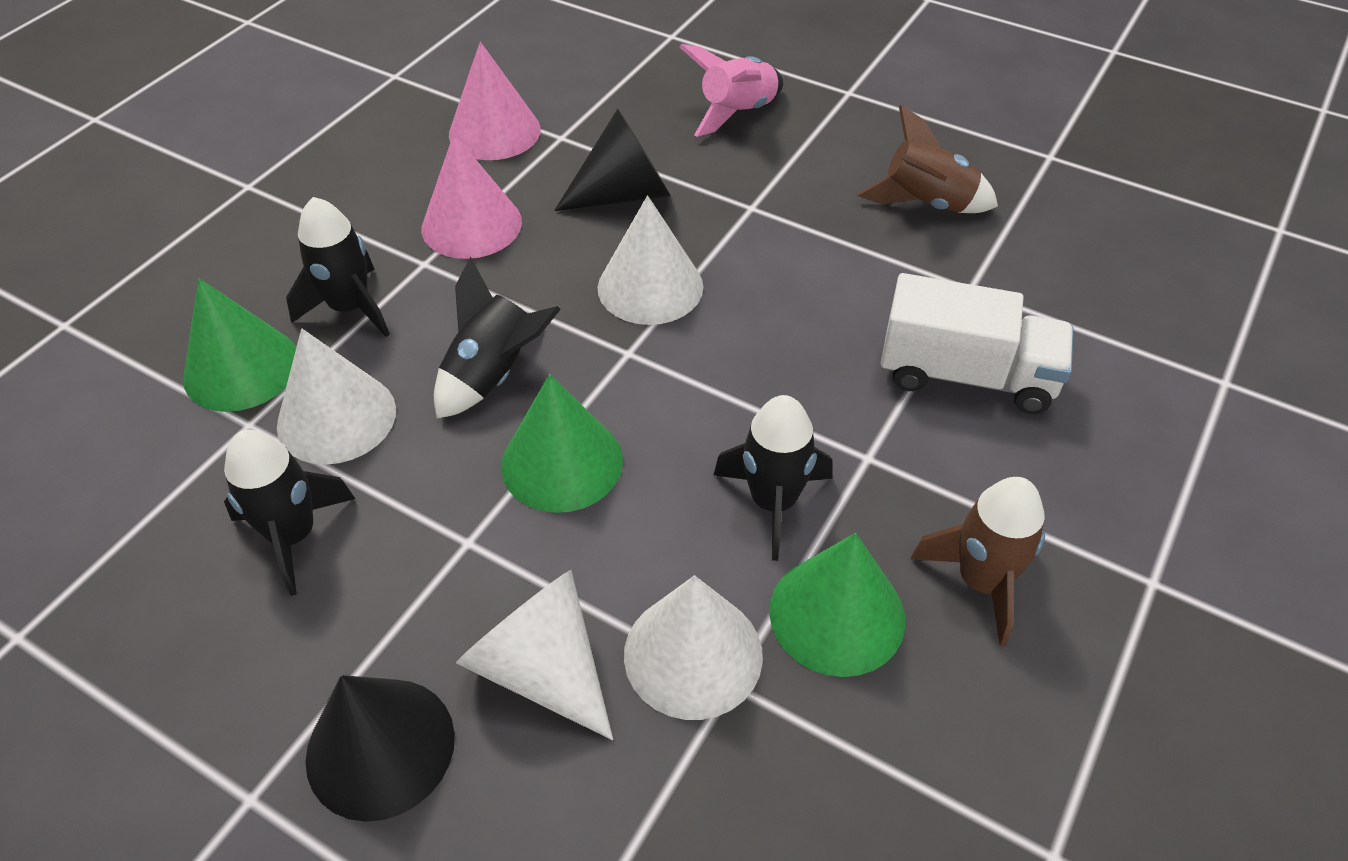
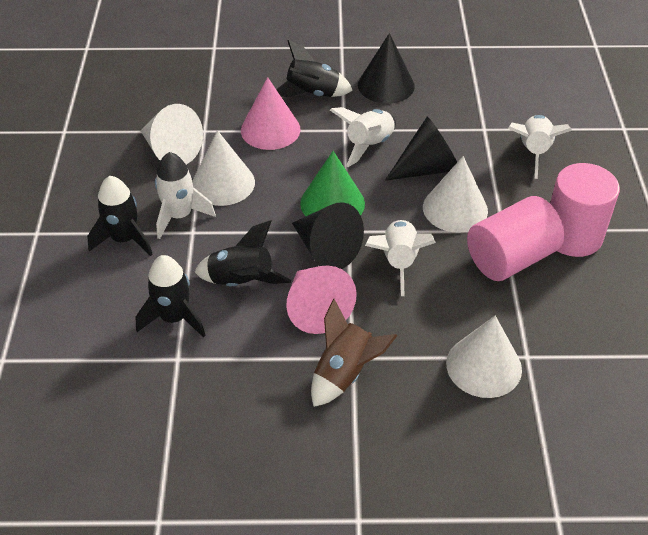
black cone: [305,675,455,822] [554,108,671,211] = 2 -> [292,202,364,269] [358,33,415,104] [385,117,457,181] = 3
brown rocket: [857,105,998,213] [911,477,1045,647] = 2 -> [311,299,397,407] = 1
green cone: [183,278,296,412] [501,374,623,513] [769,533,905,677] = 3 -> [300,151,365,216] = 1
pink cylinder: none = 0 -> [467,196,565,281] [550,163,620,257] = 2
pink rocket: [679,44,783,137] = 1 -> none = 0
white rocket: none = 0 -> [155,152,216,239] [330,107,396,167] [365,220,436,296] [508,115,572,179] = 4
white truck: [881,273,1073,414] = 1 -> none = 0

